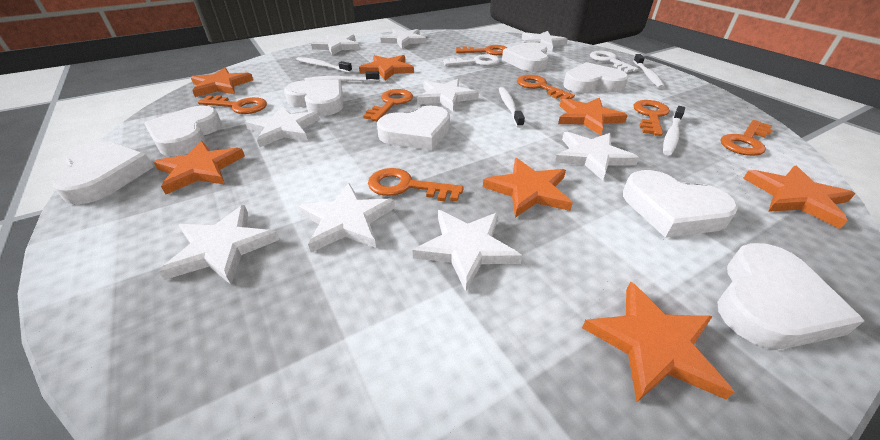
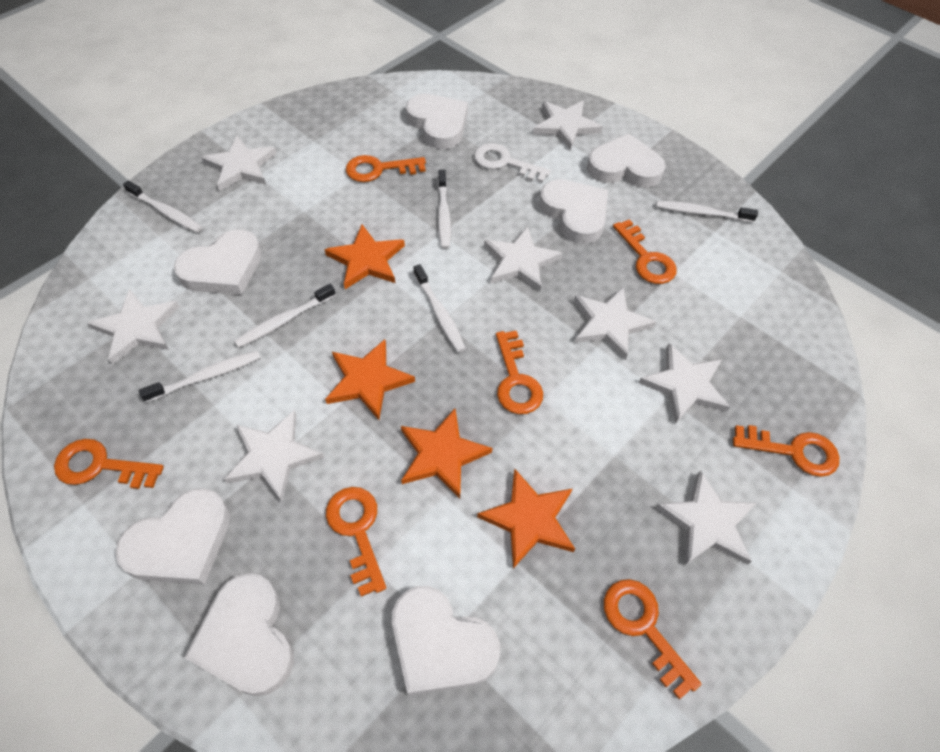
orange star: [153,141,245,194] [191,68,253,97] [359,55,414,81] [483,158,572,218] [558,98,628,135] [582,282,734,402] [743,166,855,229] = 7 -> [325,224,405,289] [325,339,415,420] [401,408,492,498] [477,469,575,569] = 4
white heart: [53,141,153,204] [144,106,222,156] [284,80,343,116] [377,106,450,150] [502,42,548,71] [563,62,628,93] [623,170,738,238] [717,243,864,349] = 8 -> [115,488,230,585] [174,230,262,295] [184,573,294,696] [392,586,500,696] [406,94,468,149] [539,179,608,244] [587,133,666,188] = 7
white key: [443,54,500,66] [590,51,638,73] = 2 -> [474,143,550,183] = 1
white star: [158,205,279,285] [245,106,319,147] [298,183,395,252] [311,34,360,55] [380,29,427,48] [413,210,522,292] [417,79,479,111] [522,31,568,51] [555,132,639,181] = 9 -> [87,289,180,365] [201,136,277,191] [224,410,324,502] [484,226,563,291] [533,101,603,150] [574,286,656,360] [639,343,730,424] [656,470,756,565] = 8
white toothbrush: [296,57,352,73] [304,71,380,82] [499,87,525,128] [633,54,665,89] [663,106,685,155] = 5 -> [123,180,203,233] [139,350,261,403] [234,284,336,348] [413,264,466,353] [438,170,451,249] [656,201,758,223] = 6

